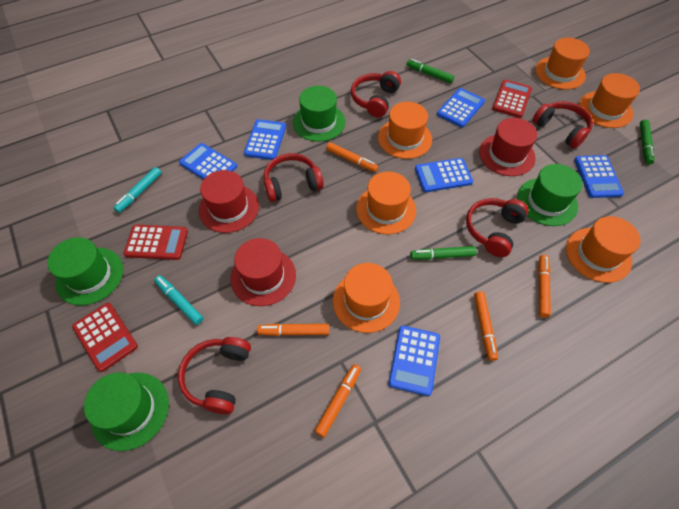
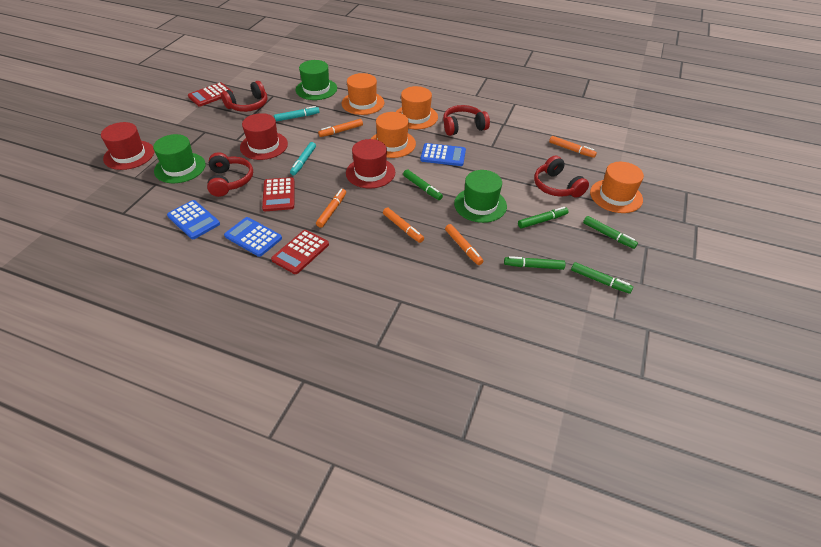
blue calculator: [179,143,237,180] [244,119,286,160] [389,325,440,396] [415,158,473,192] [437,88,485,127] [574,155,624,198] = 6 -> [167,200,220,239] [224,217,282,257] [420,143,466,166] = 3
green hat: [47,237,123,305] [84,372,169,451] [293,86,345,142] [517,164,583,226] = 4 -> [153,134,206,183] [296,60,337,100] [454,170,507,223] = 3
green marker: [407,59,454,83] [410,246,477,260] [640,119,654,164] = 3 -> [403,170,443,200] [504,256,565,270] [518,207,569,229] [571,262,633,294] [583,216,638,249] = 5
orange hat: [333,263,400,333] [356,172,416,234] [378,102,432,159] [535,38,590,90] [566,216,641,283] [579,73,640,128] = 6 -> [342,73,384,115] [371,112,416,158] [396,86,438,129] [590,162,644,213] = 4
red headphones: [178,337,251,414] [264,153,324,202] [351,71,401,117] [466,198,529,257] [532,101,593,149] = 5 -> [207,152,253,197] [221,81,268,112] [443,105,490,136] [534,156,589,198] = 4

